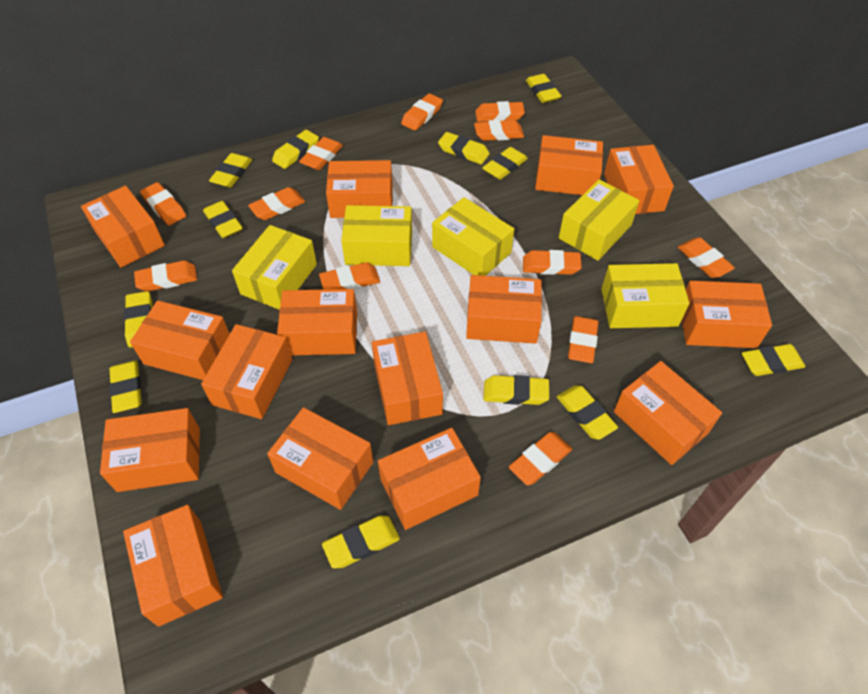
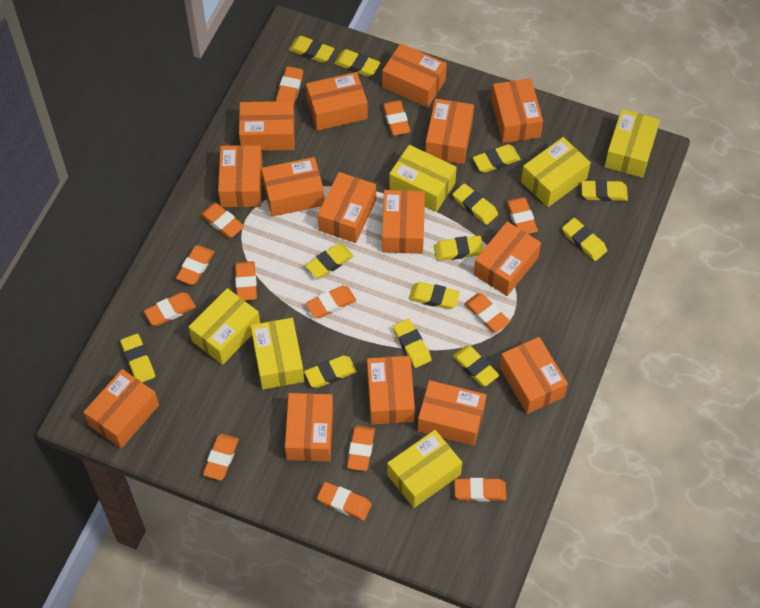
orange eraser: [134,261,197,292] [140,182,186,225] [248,187,305,220] [299,137,343,170] [319,263,380,290] [401,93,443,131] [474,120,524,141] [475,101,525,122] [509,432,572,485] [523,250,582,275] [568,316,598,363] [678,237,735,278] = 12 -> [144,292,196,326] [176,245,214,285] [200,203,244,238] [203,434,239,480] [235,261,257,300] [276,66,303,103] [306,286,356,318] [317,482,372,521] [347,425,375,471] [382,100,410,136] [455,478,506,502] [464,293,510,332] [506,197,538,234] = 13
yellow box: [232,225,317,310] [341,205,412,266] [432,197,514,276] [559,179,640,261] [601,263,689,328] = 5 -> [189,288,260,365] [251,318,304,389] [387,430,462,508] [389,145,457,212] [521,137,591,207] [604,109,660,178] = 6
yellow eraser: [109,361,142,413] [124,291,152,348] [203,201,243,238] [209,153,252,187] [272,130,319,169] [322,516,400,568] [438,132,490,164] [482,147,528,180] [484,375,549,405] [526,74,562,103] [557,385,618,440] [742,344,805,376] = 12 -> [120,334,155,382] [289,36,335,63] [304,356,357,388] [305,244,354,278] [334,49,380,77] [393,319,431,368] [409,282,460,309] [434,236,484,261] [453,183,498,225] [453,345,499,386] [473,144,520,173] [562,218,607,261] [581,180,628,201] = 13

